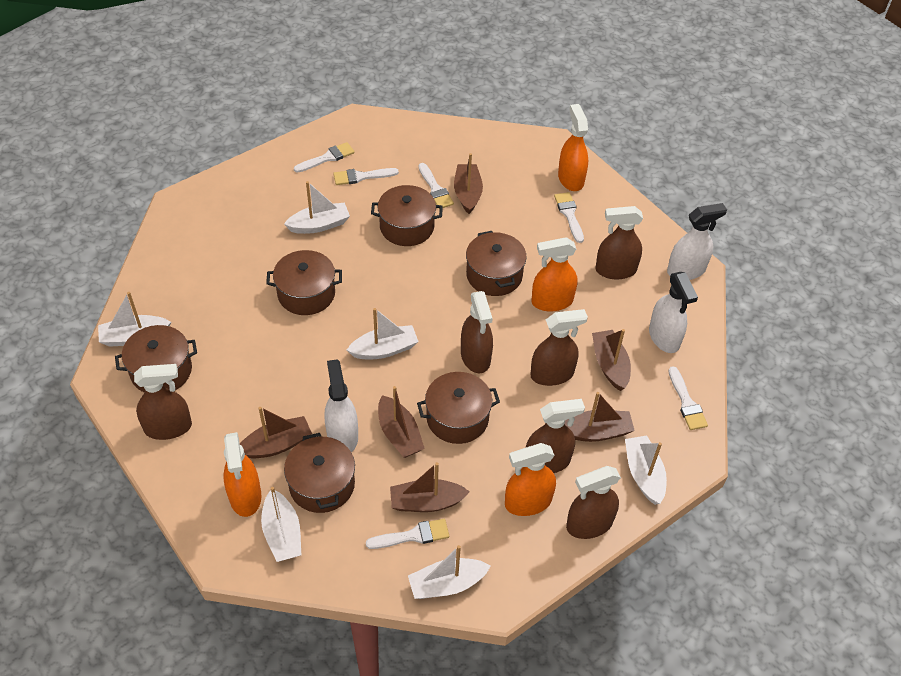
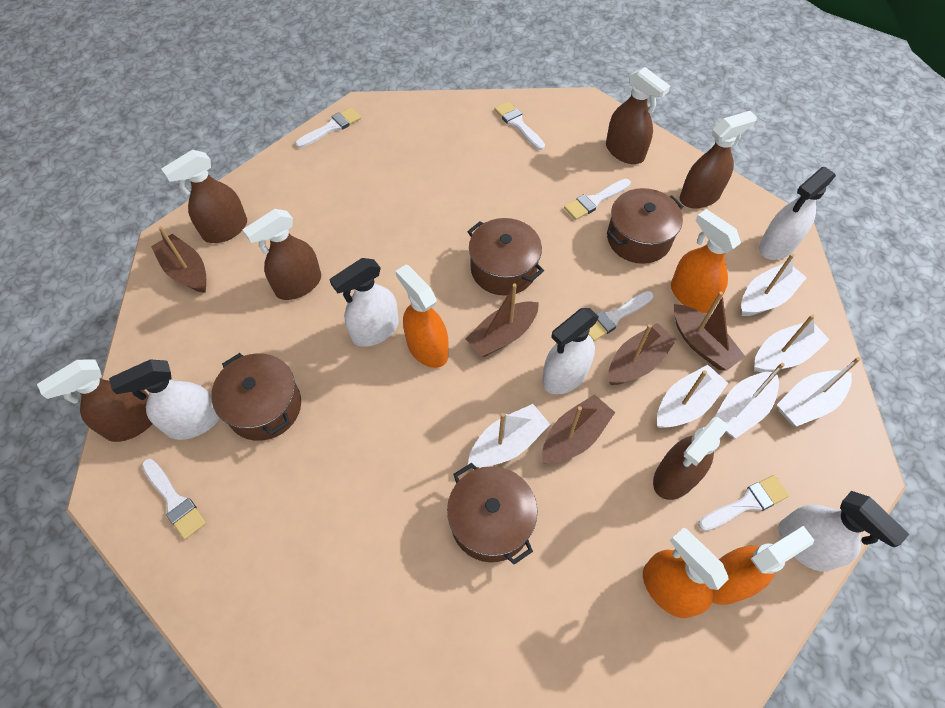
brown boat: [240,407,312,458] [378,386,425,458] [390,462,470,512] [454,153,483,214] [564,392,635,442] [592,329,631,391] = 6 -> [151,226,206,293] [465,284,539,357] [542,394,615,463] [608,323,677,385] [674,291,746,371] = 5
brown pot: [115,325,197,393] [266,250,342,315] [284,433,355,513] [371,185,443,246] [417,372,500,444] [466,231,526,296] = 6 -> [211,353,301,441] [447,463,537,565] [467,218,544,296] [607,188,684,264] = 4
white spray bottle: [324,359,358,452] [649,272,698,353] [667,203,727,280] = 3 -> [109,359,220,440] [330,258,399,347] [542,308,599,395] [759,167,836,260] [778,491,909,572] = 5

